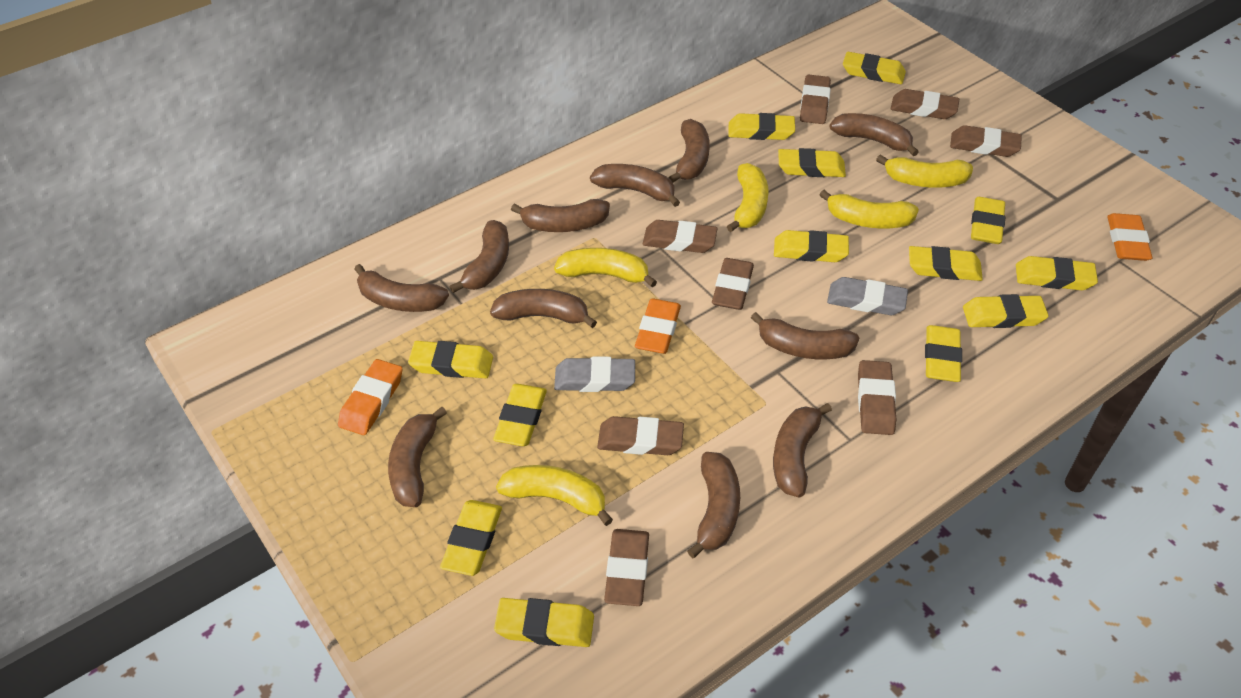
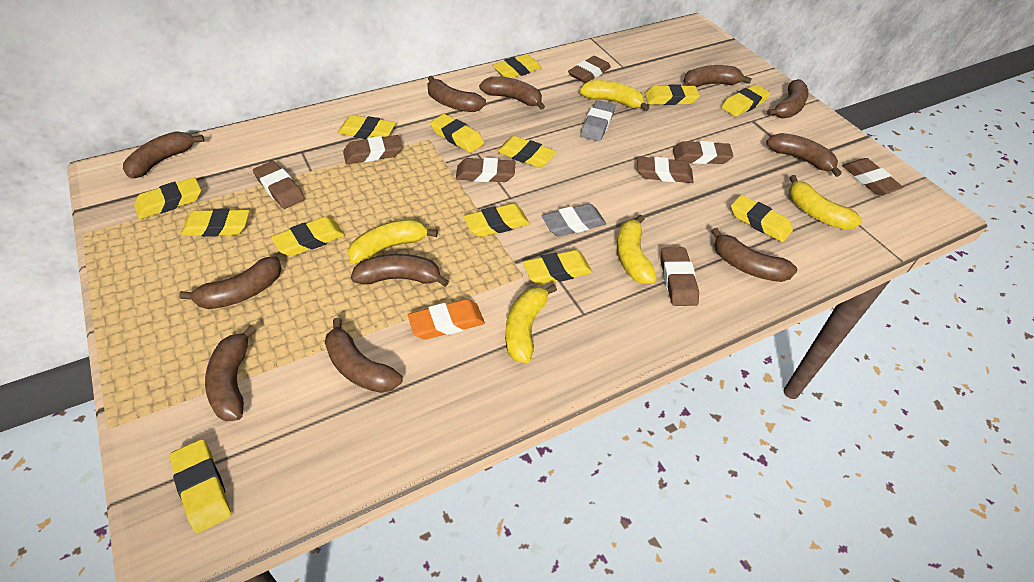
orange eraser: [338,359,402,435] [635,299,681,354] [1107,213,1152,261] = 3 -> [408,299,485,340] = 1

